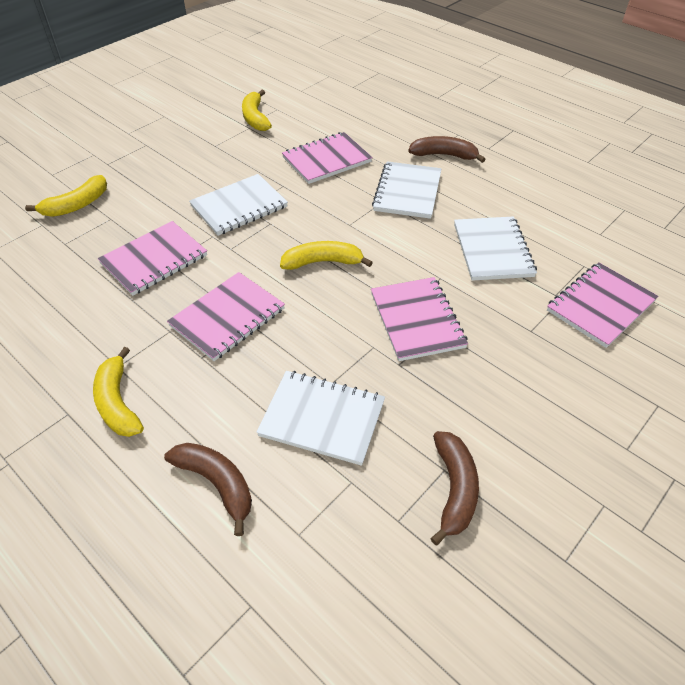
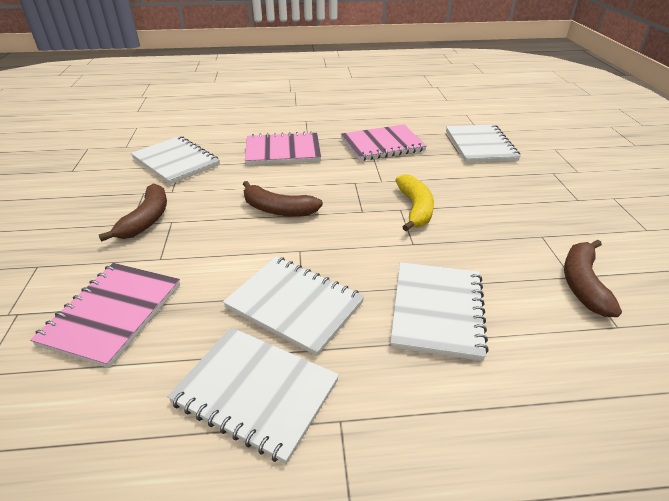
pink notebook: [98,221,207,296] [167,272,285,361] [282,132,372,184] [371,277,468,361] [547,262,659,348] = 5 -> [30,263,180,368] [245,131,321,165] [341,124,427,161] = 3
white notebook: [189,174,288,236] [256,371,385,466] [372,161,442,219] [454,216,537,281] = 4 -> [131,136,220,185] [167,327,339,464] [223,257,365,356] [390,262,489,361] [446,124,521,163] = 5
yellow banana: [25,175,107,217] [93,347,144,437] [242,90,272,131] [280,241,373,270] = 4 -> [395,174,434,232] = 1

